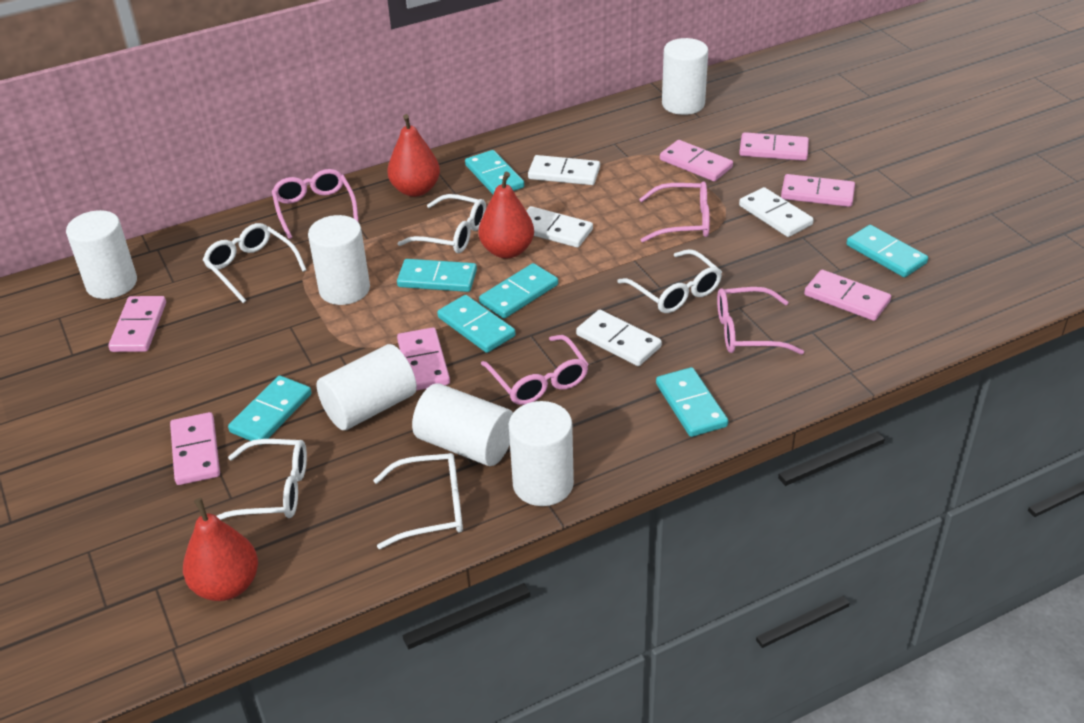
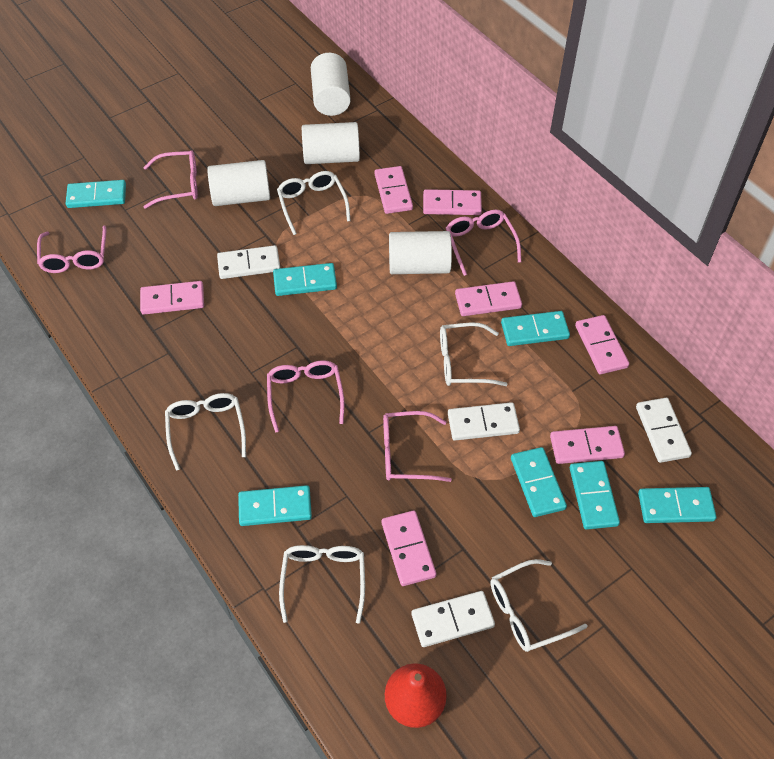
pink glasses: [272,169,359,239] [481,335,589,405] [639,181,710,243] [717,287,804,355] = 4 -> [37,225,107,273] [143,150,198,209] [267,360,345,433] [383,411,452,482] [446,210,521,276] = 5
red pear: [183,498,258,601] [388,114,440,197] [478,172,534,258] = 3 -> [385,663,447,728] = 1
white cylinder: [66,210,137,299] [308,215,370,305] [316,344,417,430] [412,383,513,466] [509,401,574,506] [662,38,708,115] = 6 -> [207,160,270,206] [302,122,360,164] [311,53,351,116] [389,231,452,274] = 4

